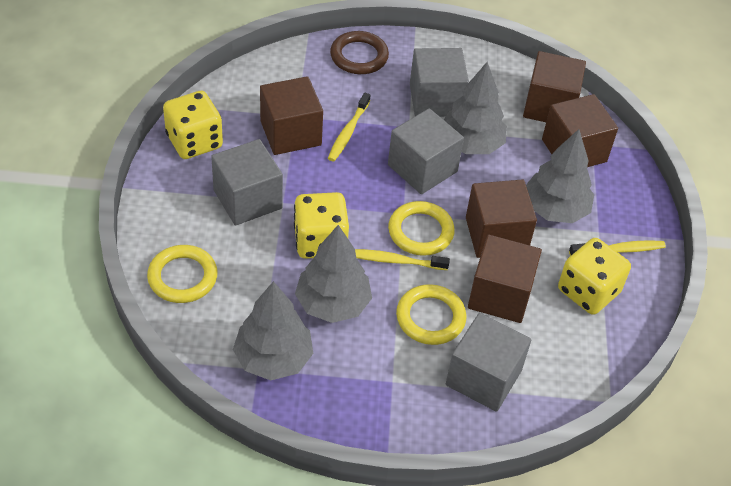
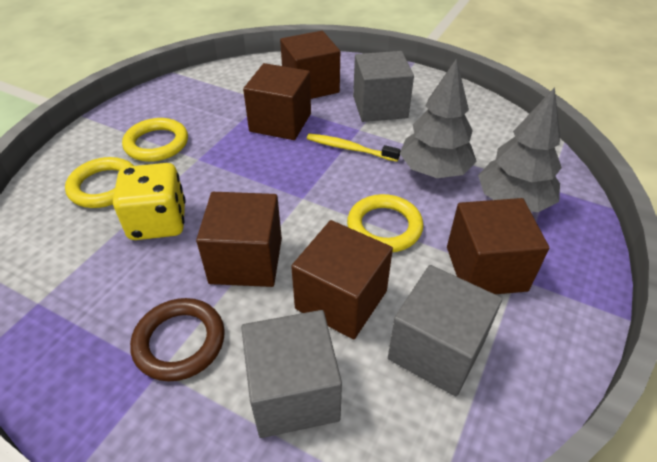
grey cube: [211,139,283,226] [388,108,464,194] [410,48,469,117] [446,313,531,412] = 4 -> [241,310,342,438] [353,51,414,122] [388,265,502,396] = 3
grey tree: [233,281,313,381] [295,225,372,323] [444,62,507,154] [526,129,594,223] = 4 -> [400,58,477,178] [478,87,562,212] = 2
yellow dice: [163,91,223,159] [294,192,349,259] [558,238,631,315] = 3 -> [113,163,186,240] = 1
yellow toothbrush: [328,93,370,161] [355,249,450,270] [569,240,666,256] = 3 -> [307,133,401,162] = 1

